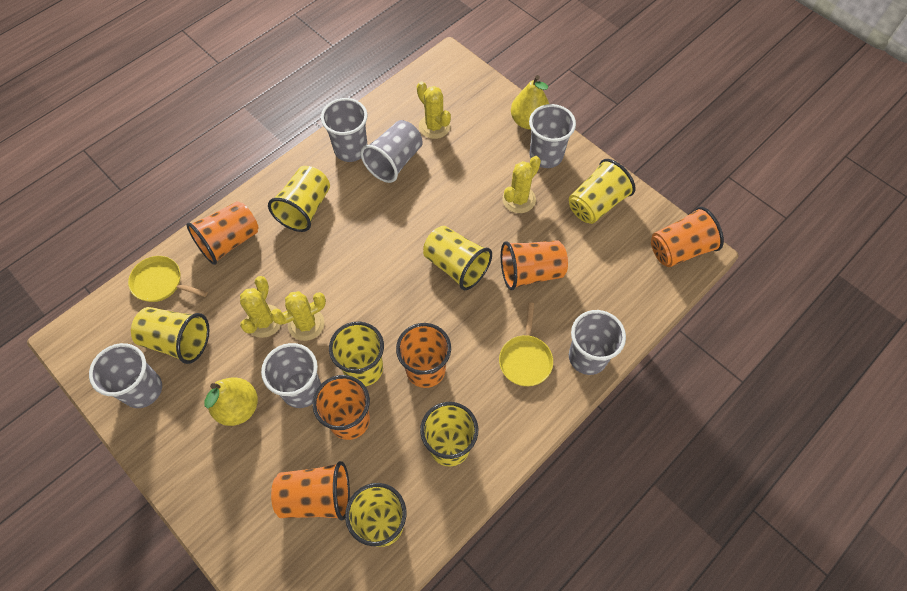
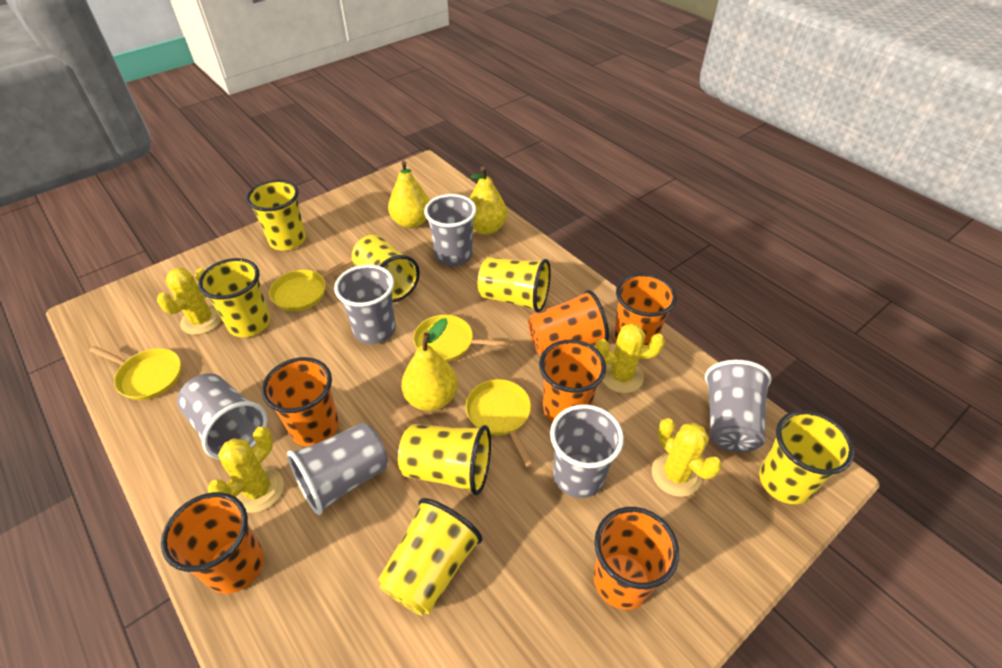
yellow pan: [128,256,208,302] [499,302,553,386] = 2 -> [89,346,181,400] [269,257,353,311] [413,315,511,362] [466,379,534,467] = 4
yellow pear: [204,377,258,426] [511,75,549,129] = 2 -> [388,161,430,228] [401,318,458,411] [469,167,507,234] = 3

